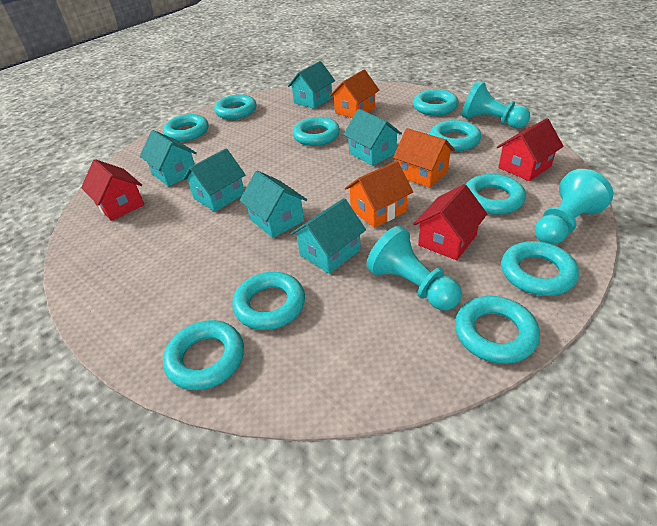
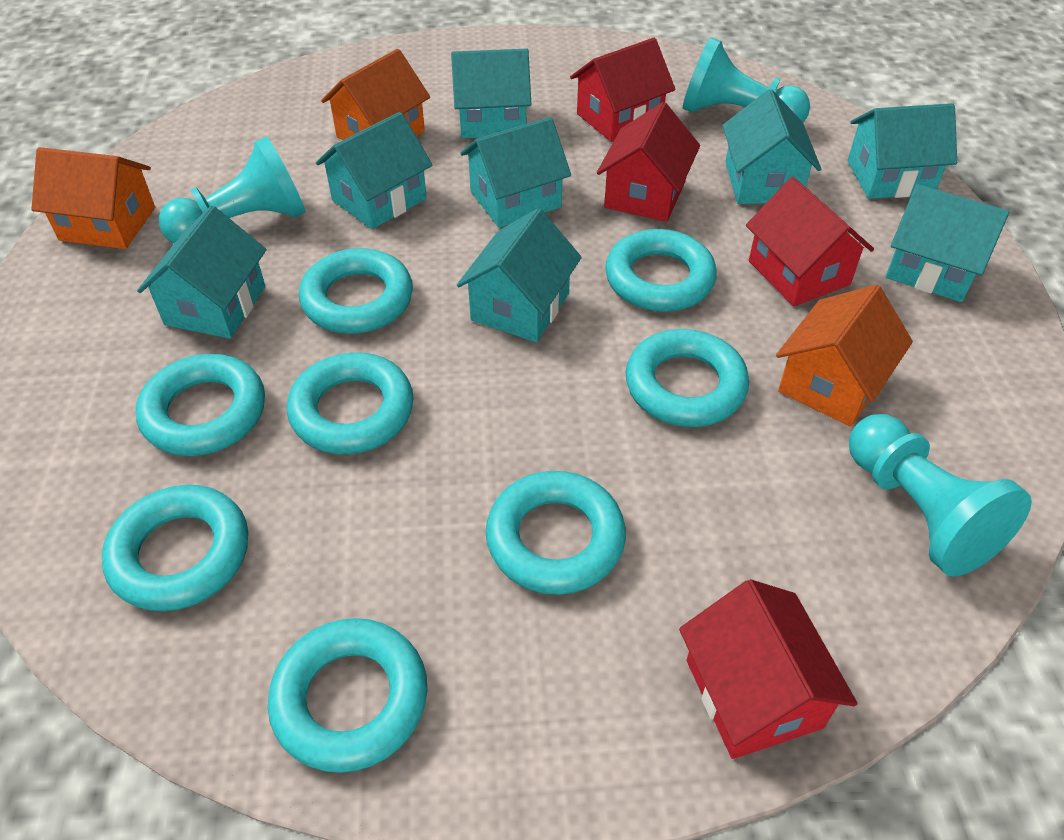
red house: [81,159,144,221] [413,184,487,260] [497,118,564,181] = 3 -> [570,38,675,142] [597,102,700,222] [679,579,858,759] [746,177,874,306] = 4
turquoise house: [140,130,197,187] [183,148,246,212] [240,171,307,238] [288,61,335,109] [290,198,366,274] [343,109,402,166] = 6 -> [137,206,267,339] [316,112,432,229] [451,49,531,139] [457,208,582,342] [460,117,571,228] [723,89,821,204] [848,103,957,199] [885,184,1009,302] = 8
turquoise ring: [163,114,208,142] [163,320,244,390] [214,94,257,119] [232,272,305,330] [293,117,340,146] [413,89,459,116] [430,120,481,151] [455,296,540,364] [466,174,526,215] [501,241,579,296] = 10 -> [102,485,248,611] [136,354,265,456] [268,618,427,773] [287,352,414,454] [299,248,413,334] [485,471,626,595] [605,229,717,312] [625,329,749,427] = 8

